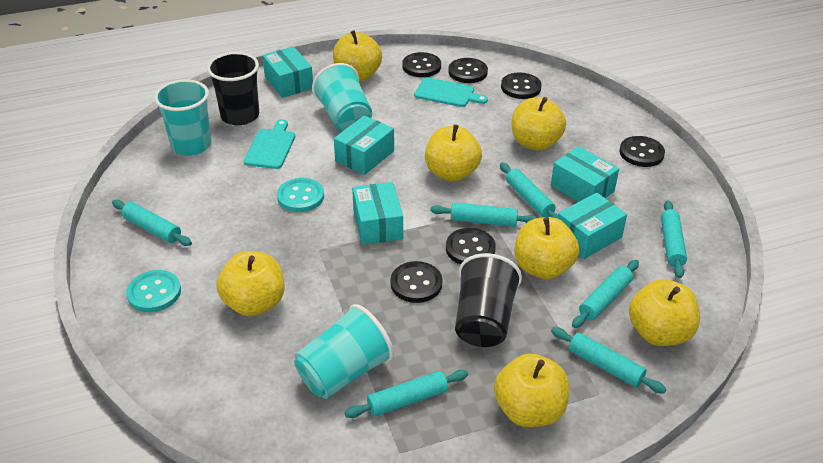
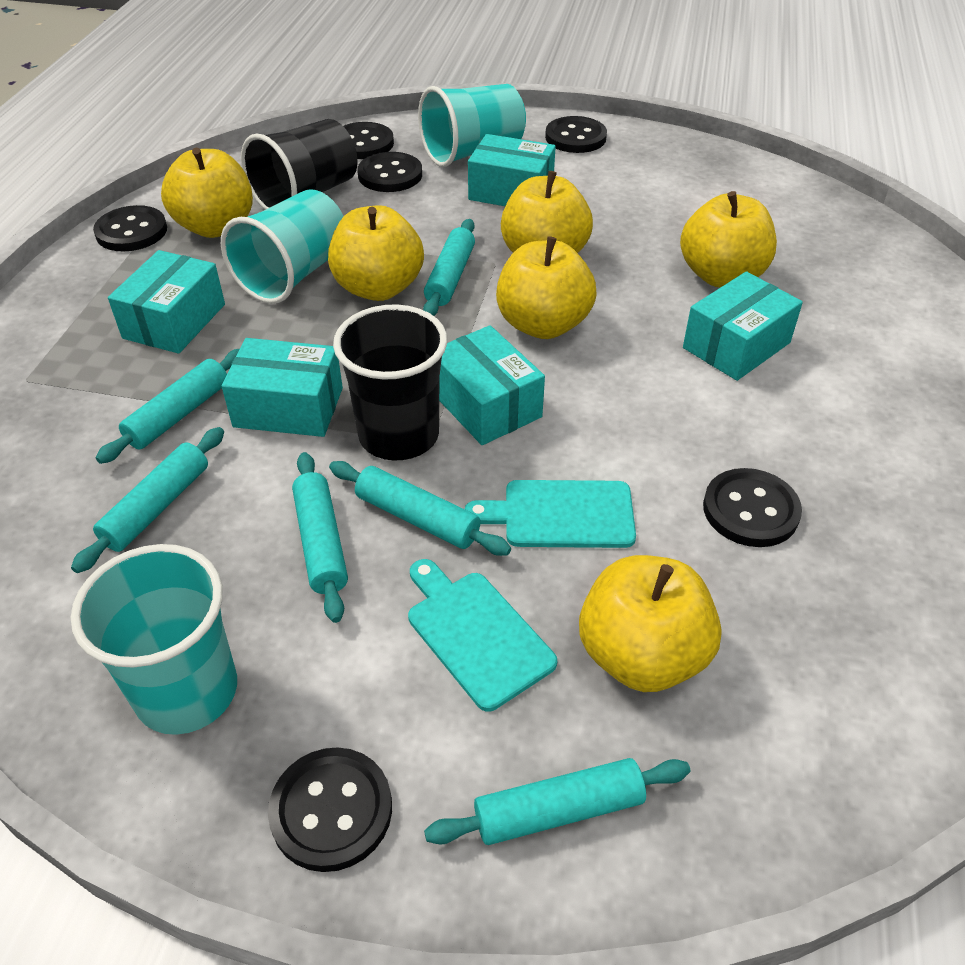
turquoise button: [126,270,181,312] [277,178,324,212] = 2 -> none = 0
turquoise rolling pin: [112,200,192,246] [345,370,468,418] [430,202,537,227] [500,163,558,218] [551,327,666,394] [572,260,639,328] [661,200,687,278] = 7 -> [71,427,224,573] [96,349,240,464] [292,452,348,623] [329,461,511,556] [423,219,475,316] [424,758,690,845] = 6
yellow apple: [216,251,284,316] [333,30,382,81] [425,124,482,182] [494,354,569,427] [512,97,566,151] [515,217,579,279] [629,279,700,346] = 7 -> [161,148,253,238] [328,205,424,301] [496,236,597,339] [501,171,593,253] [579,555,722,692] [680,191,777,288] = 6

